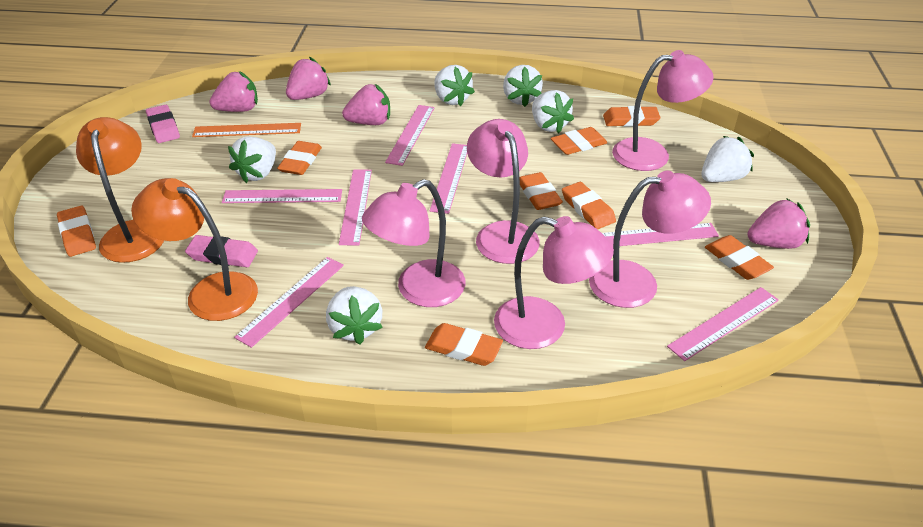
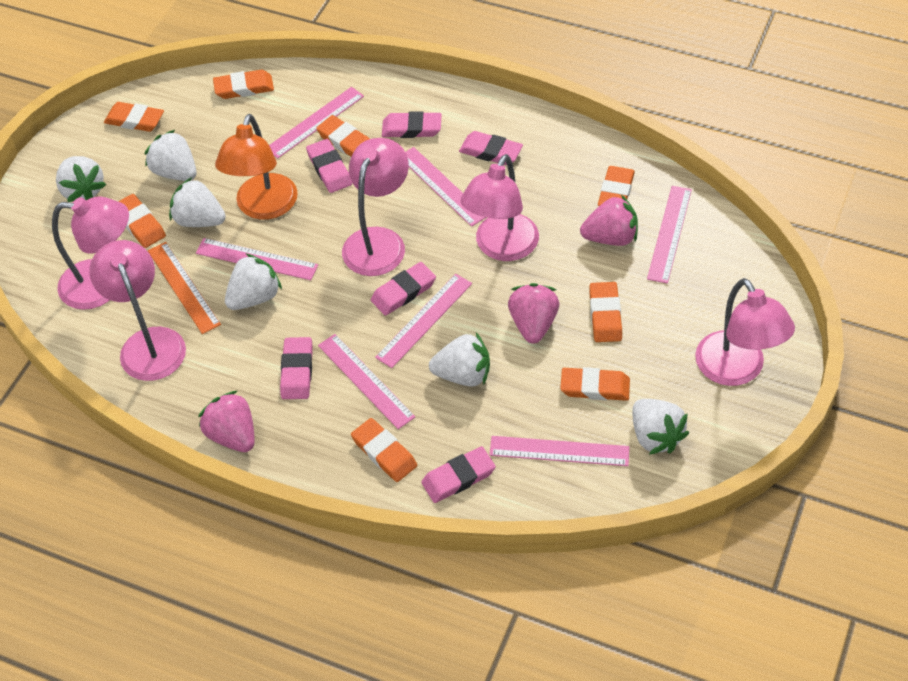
orange lamp: [76,117,164,263] [131,178,258,321] = 2 -> [215,114,298,220] = 1
pink eraser: [146,105,180,143] [185,235,258,267] = 2 -> [280,337,313,399] [306,139,352,193] [371,262,436,316] [382,111,442,138] [421,446,496,503] [459,131,523,165] = 6
pink strawberry: [209,72,258,112] [286,57,331,100] [342,84,390,125] [748,198,810,249] = 4 -> [198,391,255,452] [508,283,559,344] [580,195,638,246] = 3

